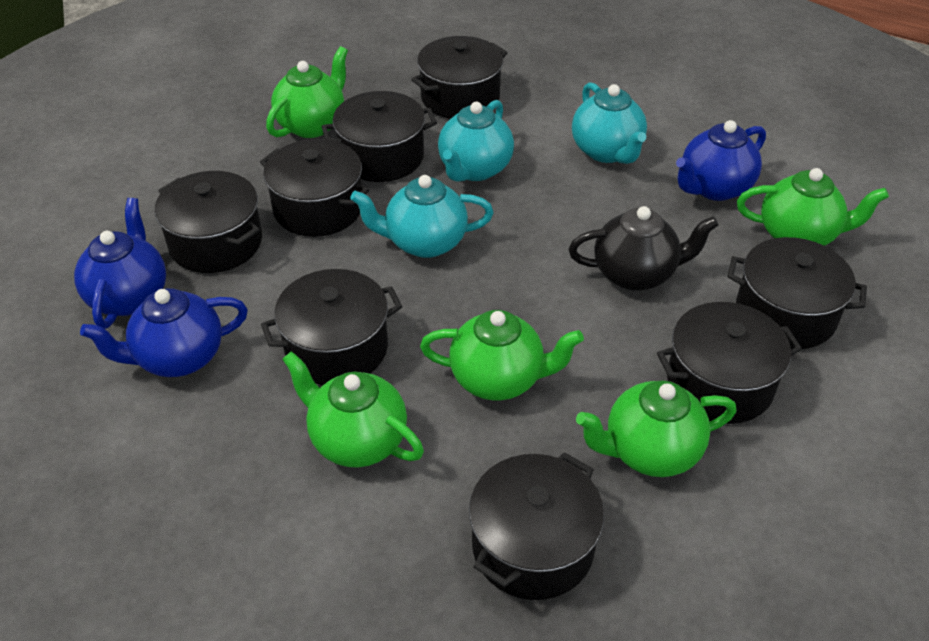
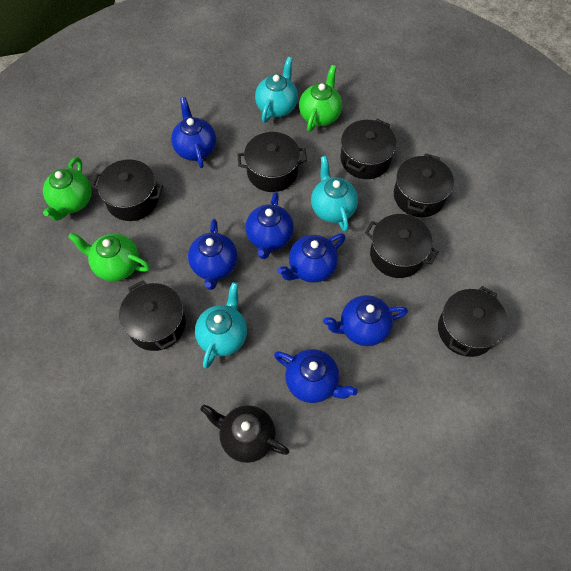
black pot: [155,171,262,273] [260,139,369,237] [261,269,402,385] [321,91,437,182] [411,36,507,119] [469,452,604,600] [657,302,802,424] [727,237,867,349] = 8 -> [91,159,163,221] [119,280,186,351] [237,132,307,192] [341,119,397,179] [365,214,439,278] [394,153,454,217] [438,286,507,357] = 7
blue teapot: [74,198,166,329] [80,288,248,377] [676,120,766,201] = 3 -> [171,97,216,168] [188,219,238,290] [246,192,294,259] [274,349,358,403] [277,233,346,283] [323,295,408,346] = 6
green teapot: [266,46,348,138] [282,351,424,467] [420,310,584,400] [576,380,737,477] [737,168,889,246] = 5 -> [43,157,92,221] [68,232,150,281] [299,65,342,132] = 3

